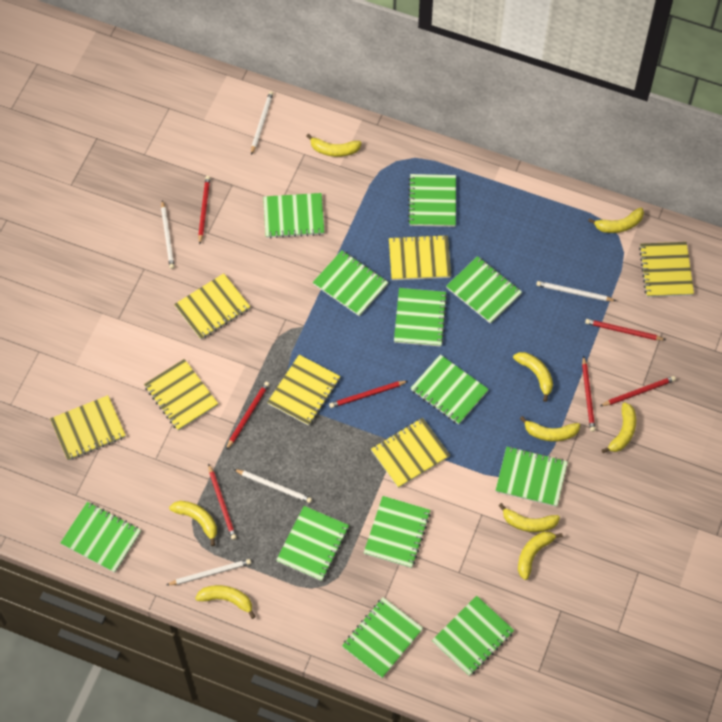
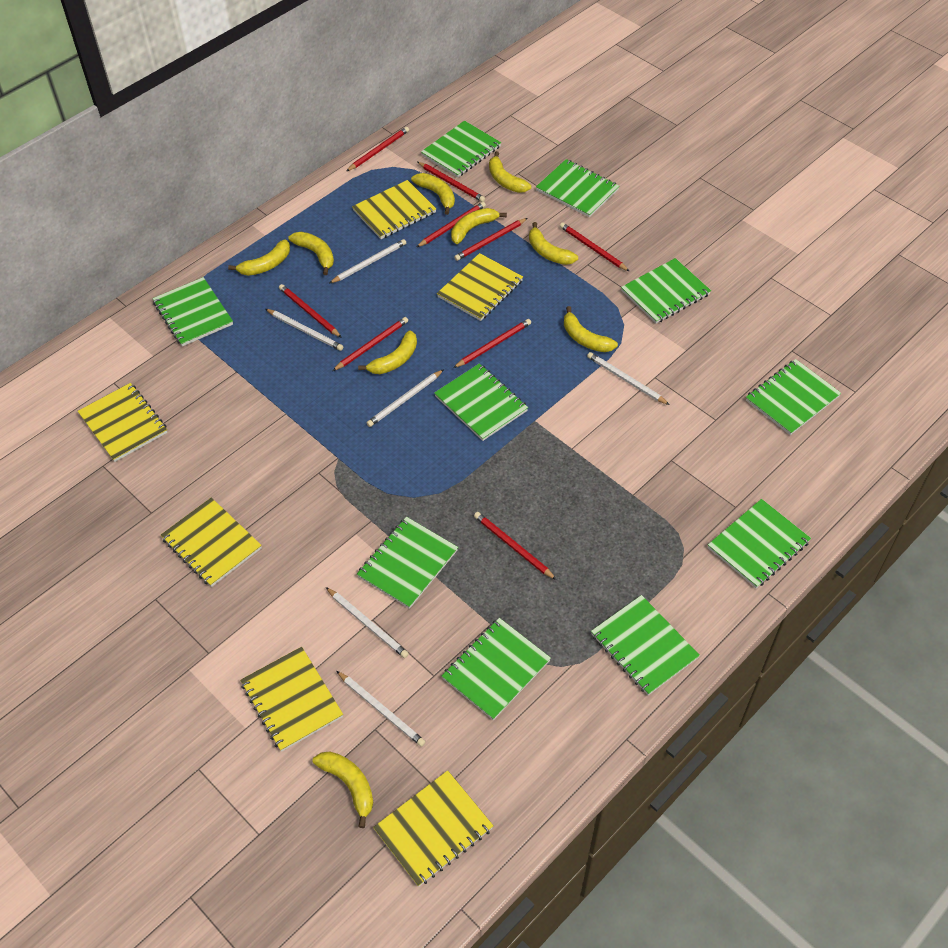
green notebook: [60,502,141,573] [263,193,324,239] [276,506,349,581] [313,250,389,316] [342,597,423,678] [364,496,431,568] [394,288,447,347] [408,174,456,227] [411,354,489,424] [432,596,514,676] [446,256,522,324] [495,447,568,507] = 12 -> [152,277,233,346] [357,517,458,609] [421,121,501,177] [434,363,528,441] [442,618,551,720] [536,159,619,217] [591,595,700,695] [621,258,711,324] [708,499,811,588] [746,359,841,435] = 10
red pencil: [198,176,210,245] [208,463,237,540] [226,381,269,450] [329,381,408,408] [582,356,595,432] [585,319,666,340] [600,376,676,406] = 7 -> [279,284,342,338] [333,317,408,371] [347,127,409,171] [417,202,486,247] [418,162,485,202] [453,319,531,368] [454,218,527,261] [474,512,556,580] [560,223,630,272] = 9
white pencil: [161,200,174,269] [167,559,251,585] [234,469,312,503] [251,91,274,155] [536,281,616,301] = 5 -> [266,309,343,351] [326,587,409,658] [329,239,406,284] [336,671,426,747] [367,369,444,427] [587,352,670,405] = 6
yellow notebook: [50,395,126,460] [144,359,218,431] [174,273,250,339] [267,355,340,426] [371,418,450,488] [389,234,451,280] [639,242,694,297] = 7 -> [78,383,167,462] [161,497,262,587] [240,647,343,752] [352,180,436,239] [373,770,494,887] [437,253,523,321] = 6

